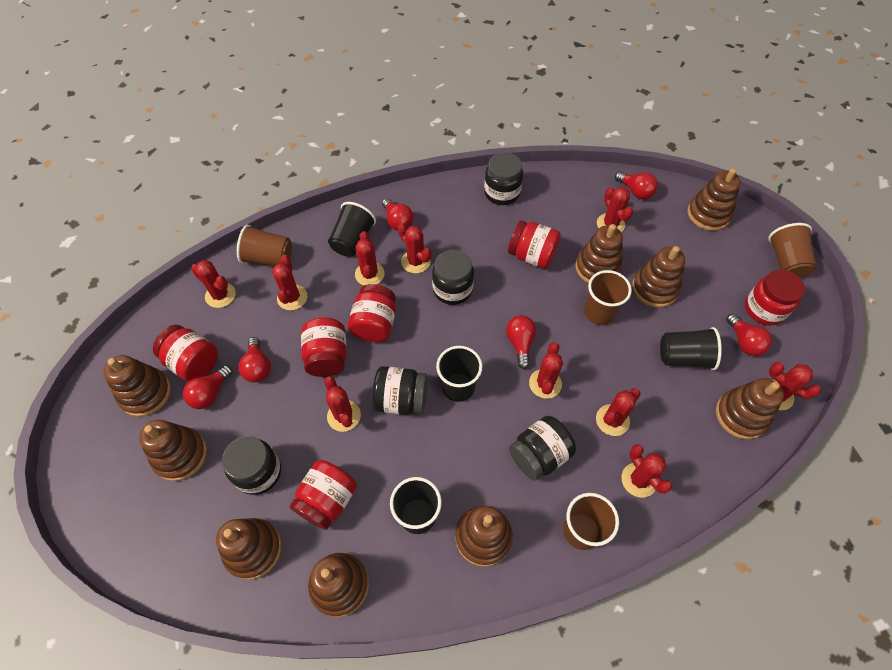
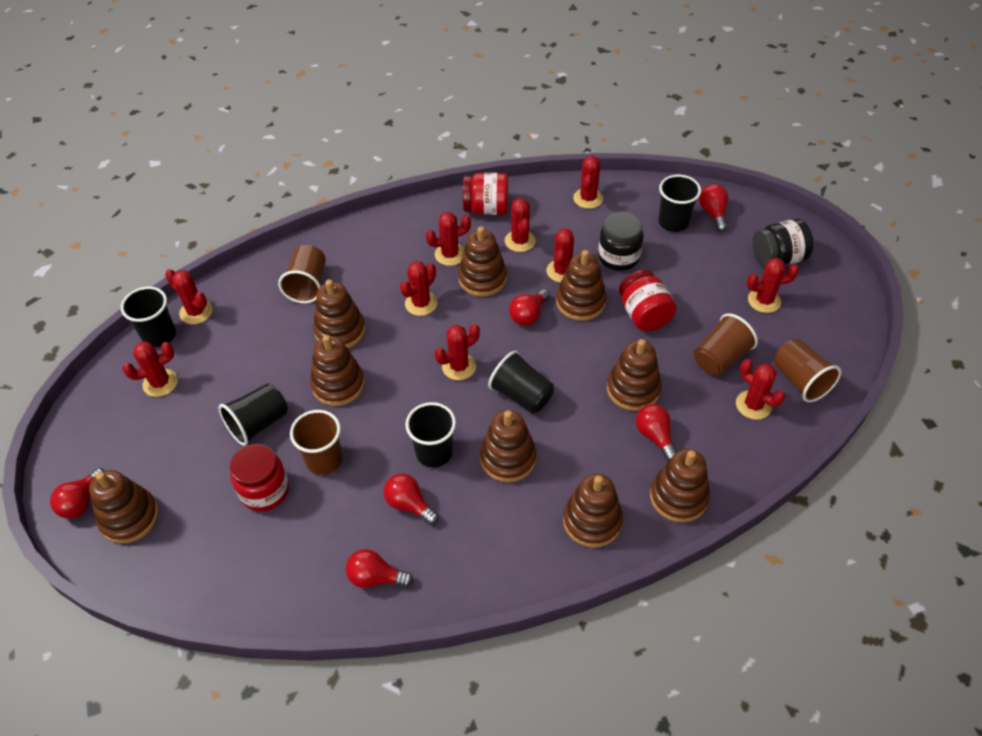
black cup: [328,202,376,257] [390,477,442,534] [436,346,482,402] [660,327,722,370] = 4 -> [121,287,176,347] [219,383,287,446] [405,402,456,468] [488,351,554,413] [658,175,701,232] = 5
black jar: [222,436,281,495] [372,366,427,415] [432,250,474,305] [484,152,523,205] [509,416,576,481] = 5 -> [598,212,644,271] [752,219,814,267] = 2
red jar: [153,325,218,382] [290,460,357,530] [301,317,347,377] [348,284,396,342] [508,220,561,269] [745,270,805,326] = 6 -> [230,444,289,511] [463,173,508,215] [619,270,677,331] = 3

